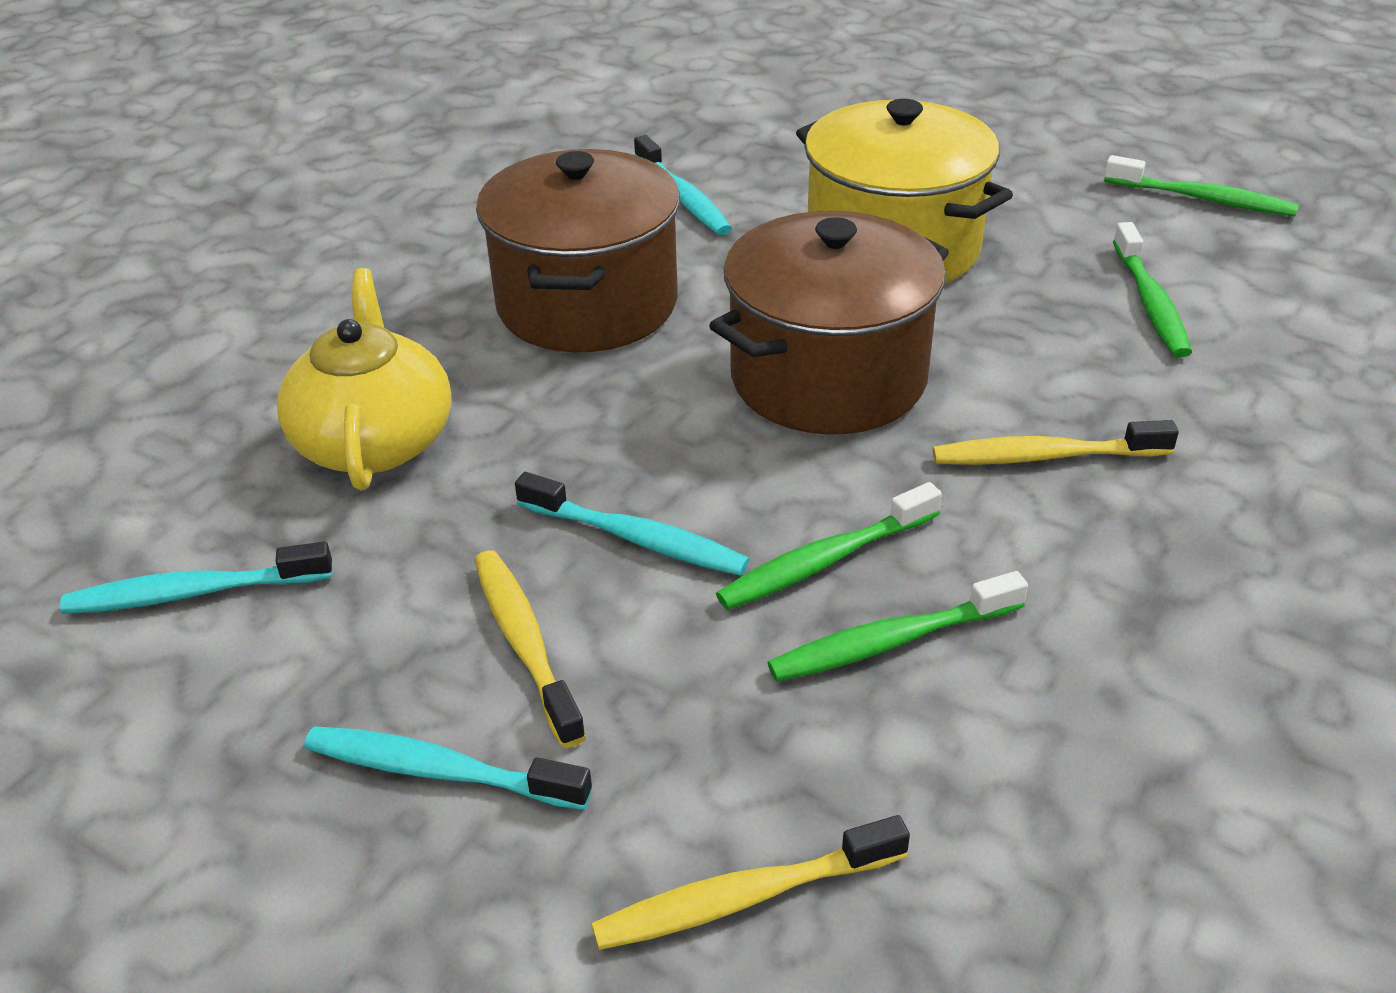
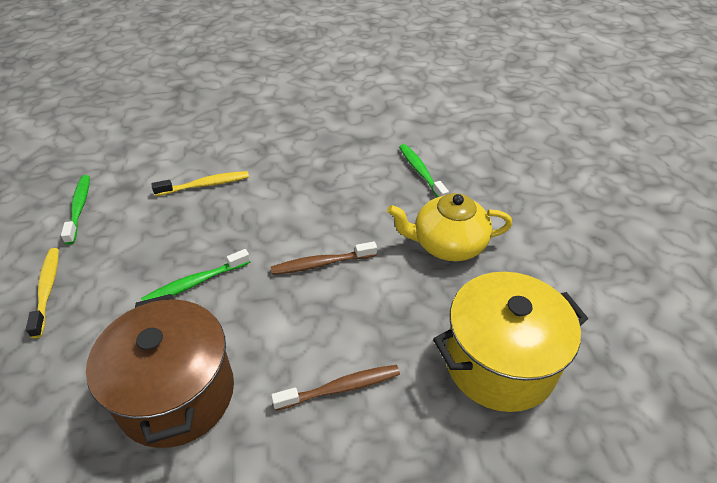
brown pot: [476,149,680,353] [709,211,949,435] = 2 -> [86,294,234,448] = 1
brown toothbrush: none = 0 -> [270,242,377,275] [271,365,400,410] = 2
green toothbrush: [716,482,942,610] [767,571,1028,682] [1104,155,1299,216] [1113,222,1192,357] = 4 -> [61,175,90,245] [141,249,250,301] [399,144,449,197] = 3
turquoise toothbrush: [60,541,332,614] [304,726,592,810] [515,472,750,576] [634,135,732,235] = 4 -> none = 0
yellow toothbrush: [474,550,586,748] [591,815,910,950] [933,420,1179,465] = 3 -> [26,248,59,338] [152,171,249,196] = 2

